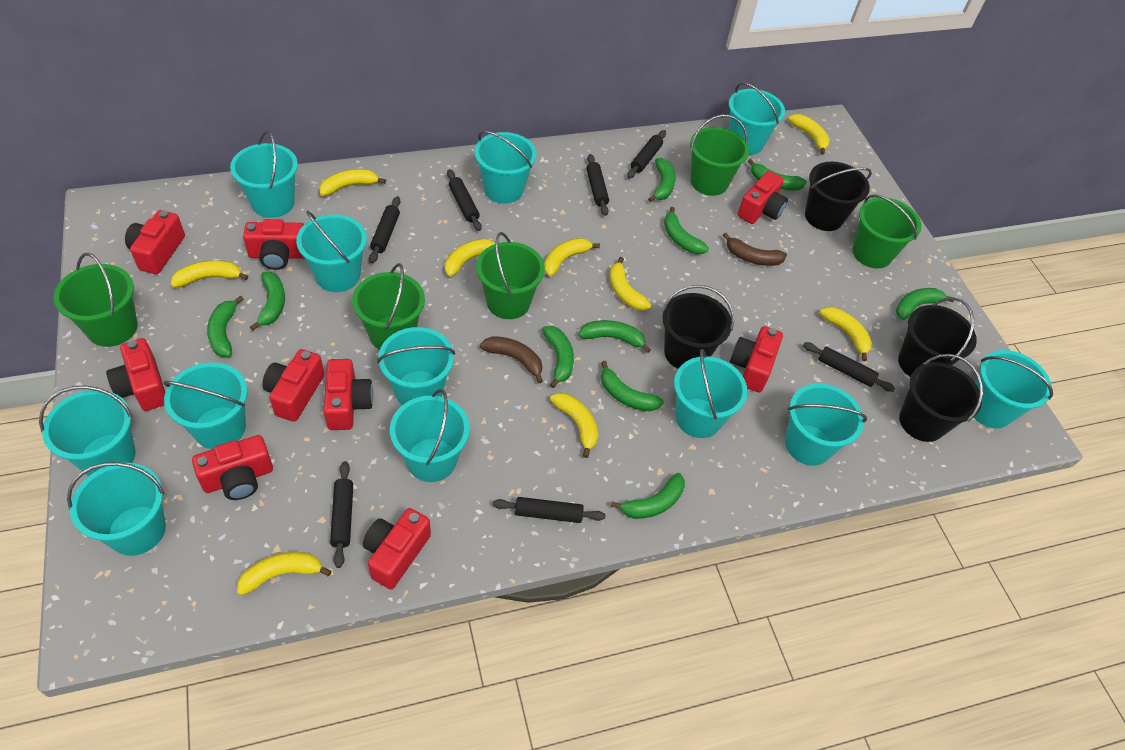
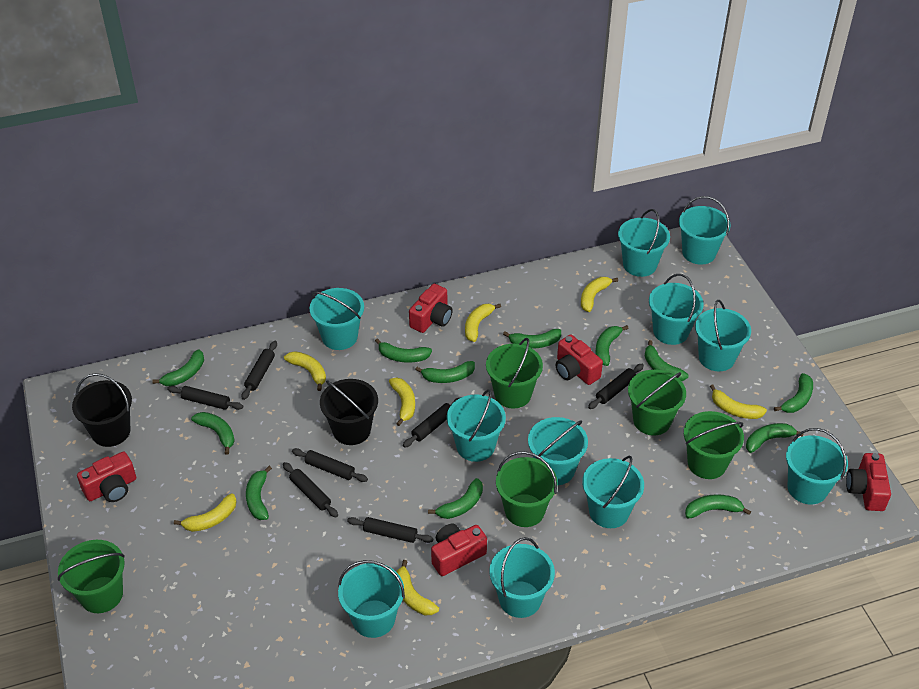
black bucket: [662,285,734,369] [805,162,872,231] [898,297,977,377] [899,354,983,442] = 4 -> [72,373,132,447] [320,379,378,445] = 2
brown banana: [480,336,543,383] [723,233,787,266] = 2 -> none = 0
green banana: [207,295,244,357] [250,272,285,330] [542,326,574,388] [579,320,651,353] [601,361,664,411] [611,473,685,519] [648,158,676,202] [664,207,709,254] [748,159,807,191] [896,288,954,320] = 10 -> [152,349,204,386] [191,412,235,455] [246,466,272,520] [375,338,432,363] [415,361,475,383] [428,478,483,519] [503,329,561,349] [595,325,629,366] [645,340,688,381] [685,494,751,519] [746,423,804,453] [774,373,813,413] = 12
red camera: [106,338,165,411] [125,210,185,274] [192,435,273,500] [243,219,304,270] [263,349,324,422] [324,359,373,430] [363,508,431,589] [730,326,783,392] [738,171,788,224] = 9 -> [77,452,136,502] [409,284,453,333] [431,524,487,576] [556,335,603,385] [846,453,891,511] = 5
turquoise bucket: [39,386,136,476] [67,462,166,556] [163,363,248,449] [230,131,298,218] [296,210,367,292] [377,327,455,405] [390,389,470,482] [475,131,537,203] [674,349,748,438] [729,82,785,155] [785,383,867,466] [974,350,1053,428] = 12 -> [309,288,364,350] [338,560,405,638] [447,389,506,462] [489,537,555,618] [528,417,588,485] [582,456,644,528] [618,209,670,277] [649,274,704,345] [679,196,731,265] [695,300,751,371] [786,428,848,504] = 11
yellow banana: [171,260,248,288] [237,552,331,596] [319,169,386,196] [445,238,496,277] [544,238,600,277] [550,393,598,458] [610,257,651,311] [788,114,830,155] [820,307,872,361] = 9 -> [174,493,236,532] [284,351,326,391] [389,378,415,426] [396,560,439,615] [465,304,501,342] [581,277,618,312] [710,385,767,419] = 7

